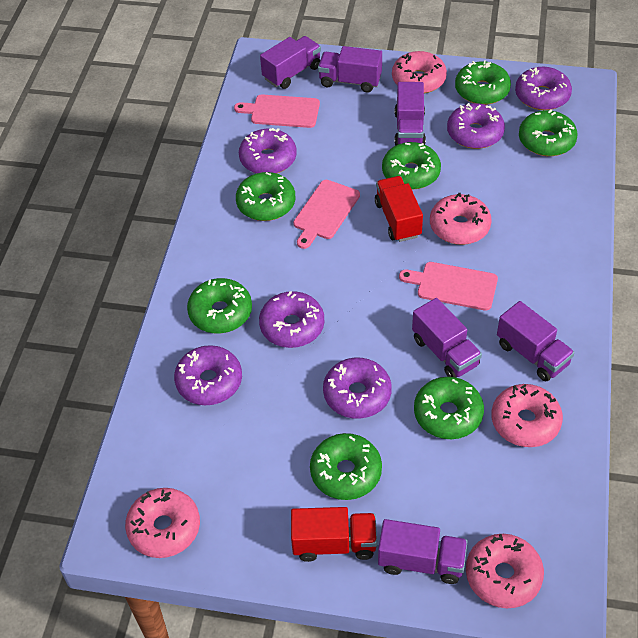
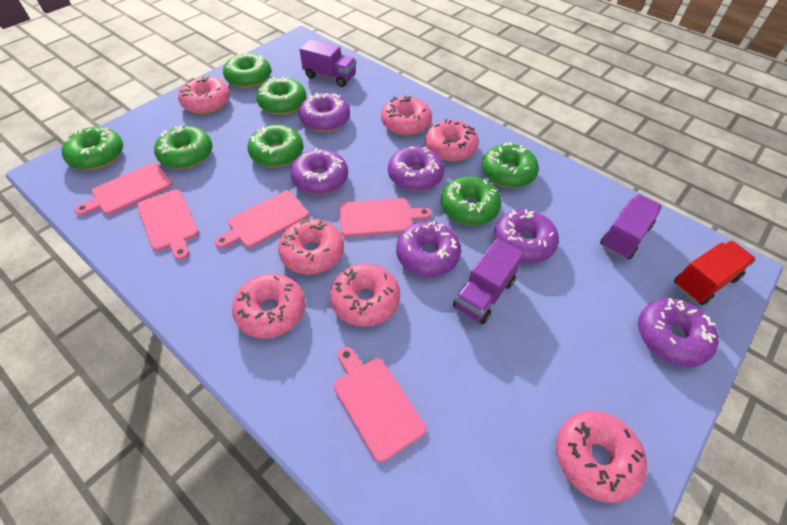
pink cutting board: [234,94,320,128] [293,180,360,249] [399,262,498,311] = 3 -> [75,163,172,216] [137,189,199,260] [215,191,309,248] [334,347,426,462] [339,198,431,237] = 5
pink donut: [125,488,200,558] [392,51,447,94] [430,193,492,245] [466,534,544,608] [491,384,563,447] = 5 -> [178,76,230,114] [232,273,305,339] [278,218,344,275] [330,264,400,327] [381,95,432,135] [425,119,479,161] [556,411,647,503] = 7
purple truck: [260,36,321,89] [318,46,382,92] [378,519,468,584] [394,82,426,146] [412,298,482,378] [497,301,575,381] = 6 -> [300,39,357,87] [453,239,524,324] [600,194,662,259] = 3
red truck: [291,507,377,562] [375,176,423,242] = 2 -> [674,241,756,305] = 1

